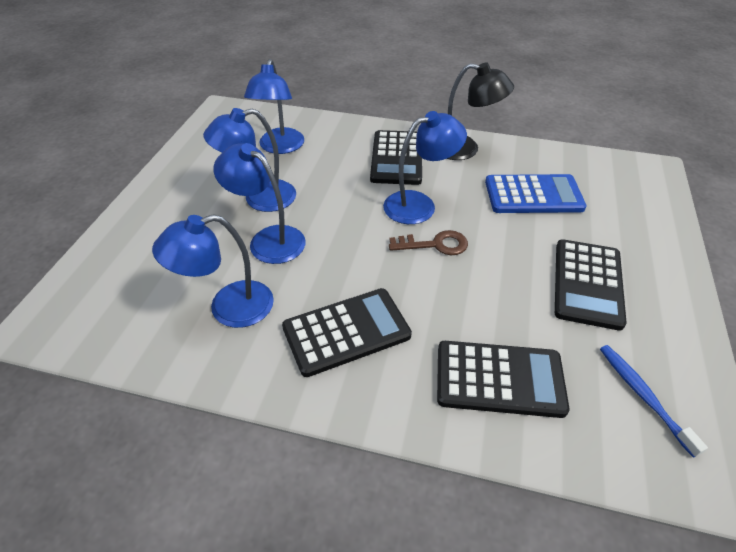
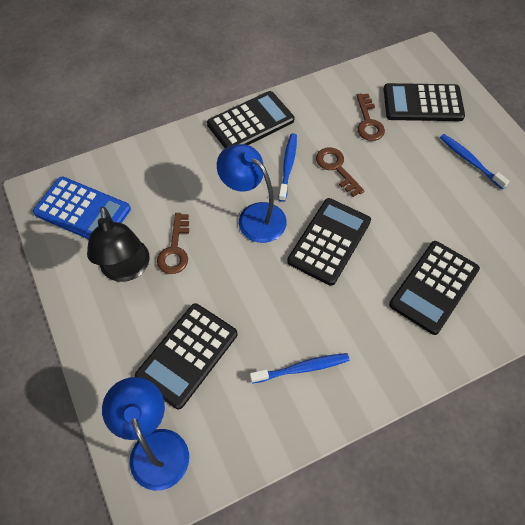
black calculator: [282,288,412,377] [370,130,422,185] [437,341,570,418] [555,239,627,331] = 4 -> [135,303,237,409] [207,91,294,148] [287,198,371,286] [383,83,465,121] [389,241,480,335] = 5
blue lamp: [152,214,274,328] [203,108,296,212] [214,143,306,264] [244,59,304,154] [383,111,467,224] = 5 -> [102,377,189,491] [217,144,287,243] = 2
blue toothbrush: [600,345,708,458] = 1 -> [250,353,350,383] [279,133,297,202] [440,134,510,189] = 3
brown key: [389,230,468,255] = 1 -> [157,213,189,274] [316,147,365,197] [356,93,385,141] = 3

